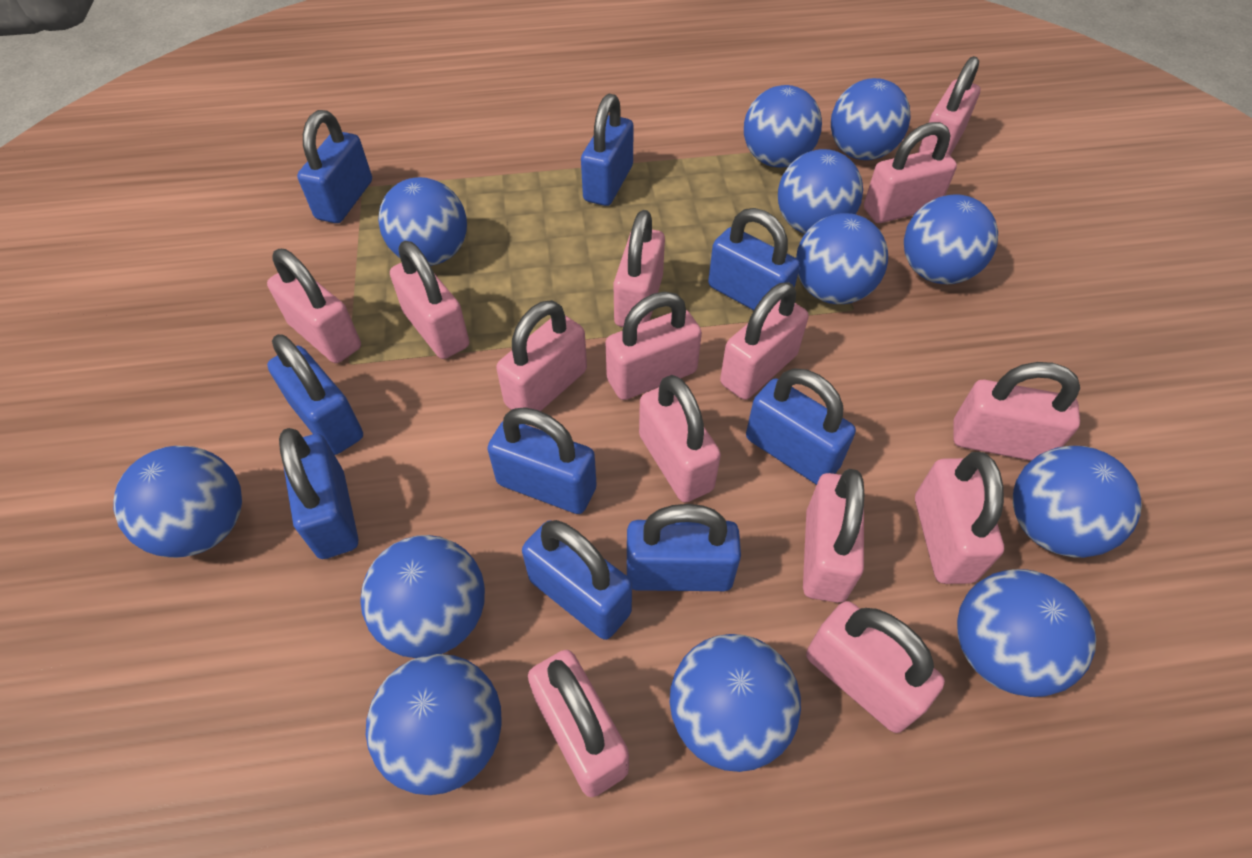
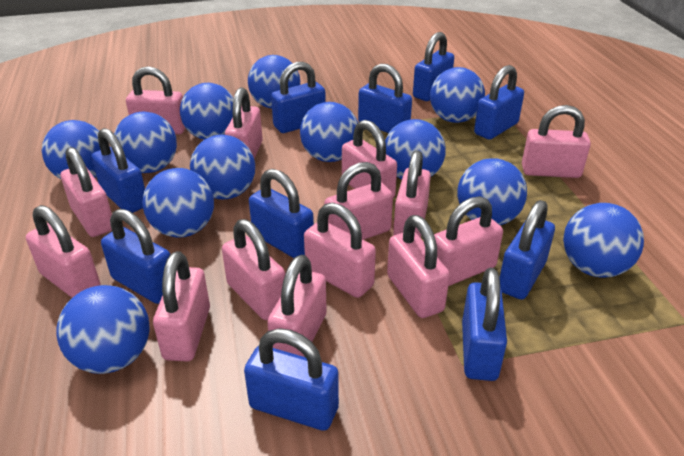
blue padlock: [267,334,363,455] [279,428,358,559] [297,110,372,223] [487,407,597,514] [522,520,632,640] [581,94,634,206] [627,504,741,591] [708,208,800,310] [746,369,856,485] = 9 -> [91,128,145,213] [101,209,170,304] [244,328,339,431] [249,169,314,258] [271,62,326,133] [358,64,412,133] [413,32,454,101] [462,268,507,381] [474,65,524,140] [499,200,555,300] = 10

